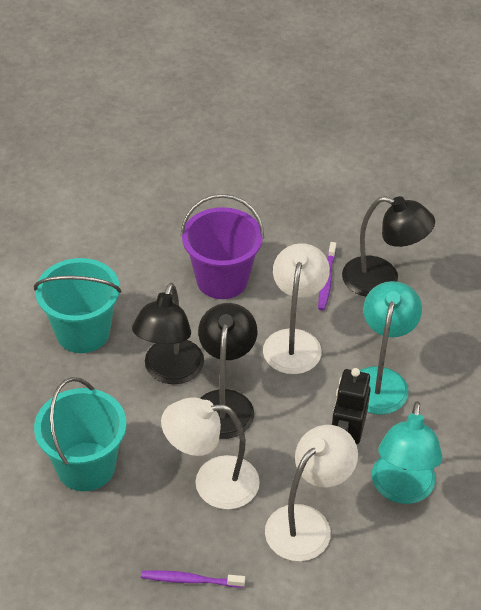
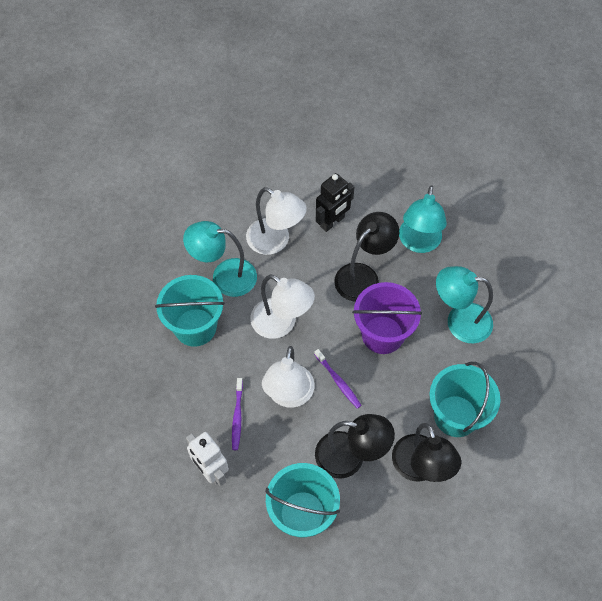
turquoise bucket: [34,258,122,353] [34,377,126,491] = 2 -> [155,275,225,347] [265,463,340,537] [429,362,500,437] = 3
turquoise lamp: [360,281,422,415] [372,401,443,504] = 2 -> [183,221,257,297] [399,185,447,253] [436,266,493,343] = 3
white robot: none = 0 -> [186,432,229,486] = 1

